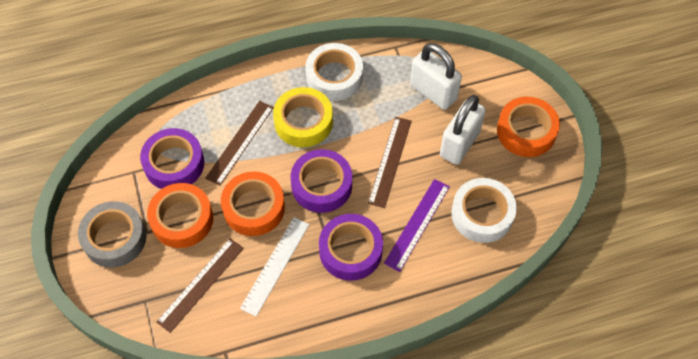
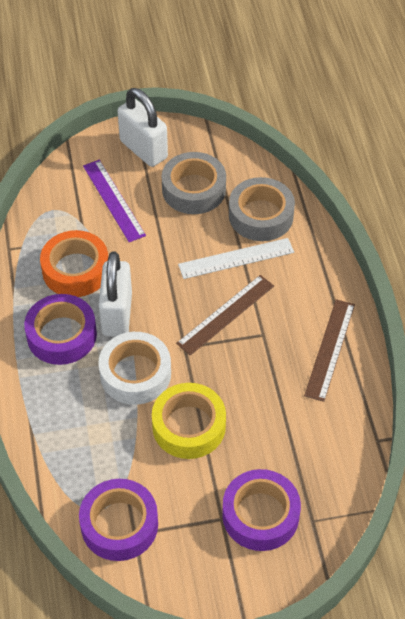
brown ruler: [156,238,244,333] [205,101,274,186] [368,117,412,208] = 3 -> [176,275,274,355] [304,299,355,402] = 2
grey tape: [78,201,147,268] = 1 -> [162,152,226,214] [229,177,295,241] = 2
orange tape: [147,183,213,248] [221,171,285,236] [497,97,560,157] = 3 -> [40,230,108,297] = 1
white tape: [306,43,363,101] [451,178,517,243] = 2 -> [98,332,171,405] = 1

